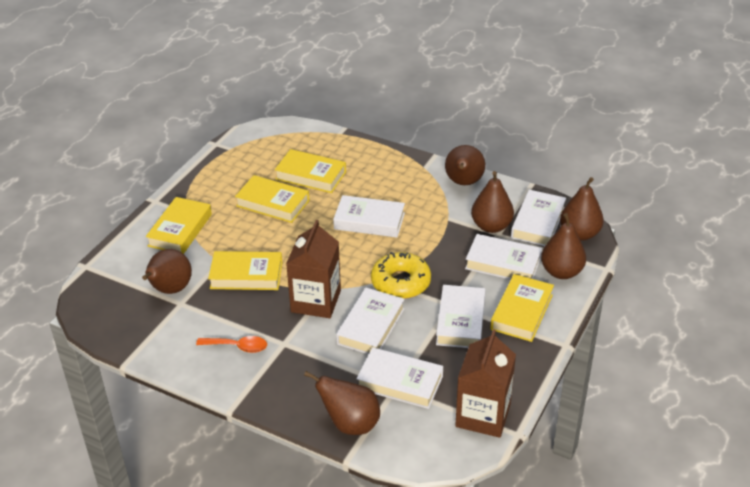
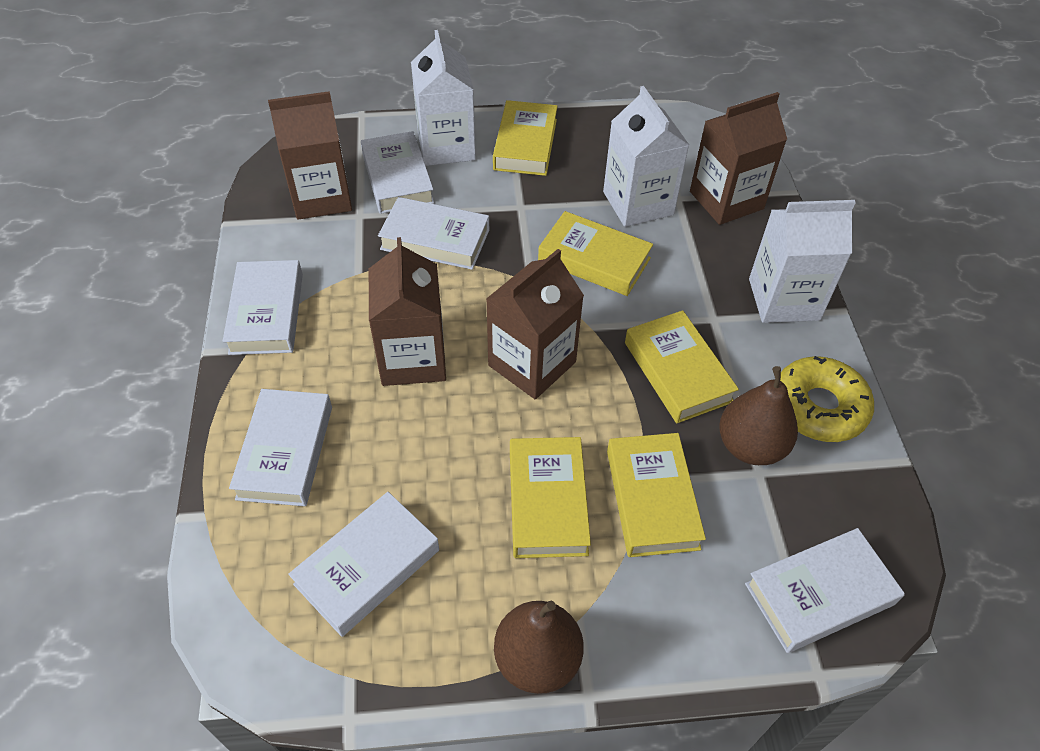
brown carton: [286,220,341,318] [455,330,516,438] = 2 -> [268,91,352,220] [369,237,446,386] [486,249,584,399] [690,92,787,225] = 4
brown pear: [142,249,192,294] [304,371,380,435] [445,145,485,185] [471,171,514,233] [541,213,586,279] [560,177,604,241] = 6 -> [494,601,584,694] [719,366,798,465] = 2
orange spoon: [196,336,267,353] = 1 -> none = 0
white carton: none = 0 -> [411,30,476,166] [603,86,689,227] [749,200,856,323] = 3

